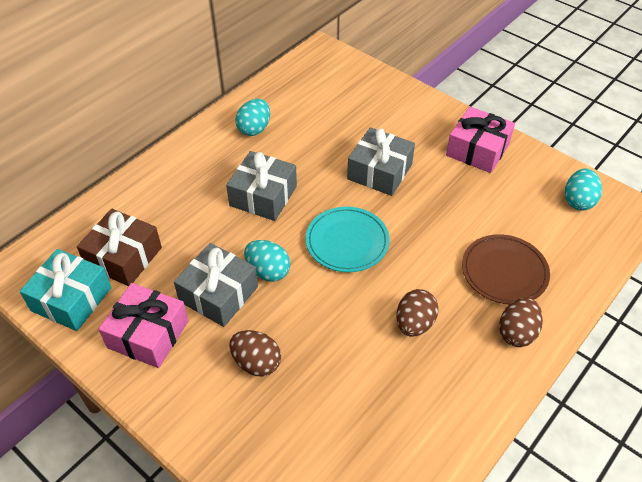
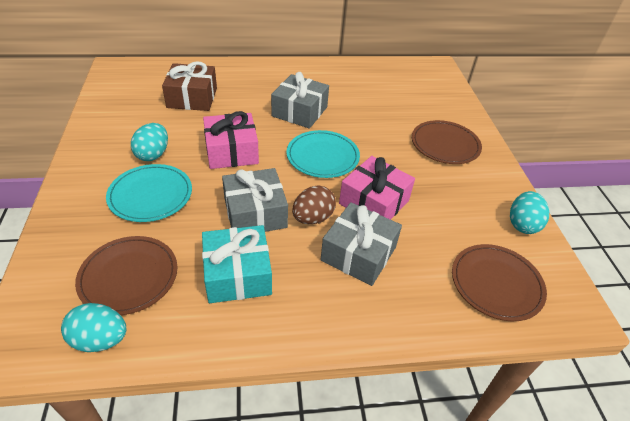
brown egg: [229,330,281,376] [396,289,439,337] [499,297,543,347] = 3 -> [292,185,336,224] = 1
brown plate: [462,234,550,305] = 1 -> [75,236,177,315] [412,120,482,164] [452,244,547,321] = 3
turquoise plate: [305,207,390,272] = 1 -> [106,164,192,222] [286,130,360,178] = 2

